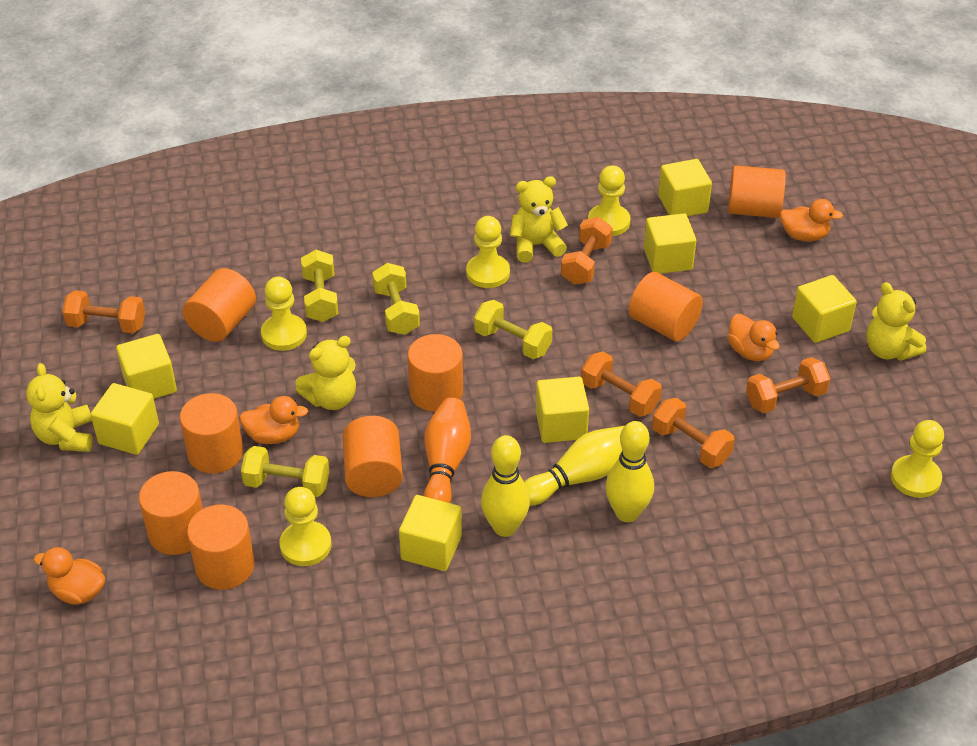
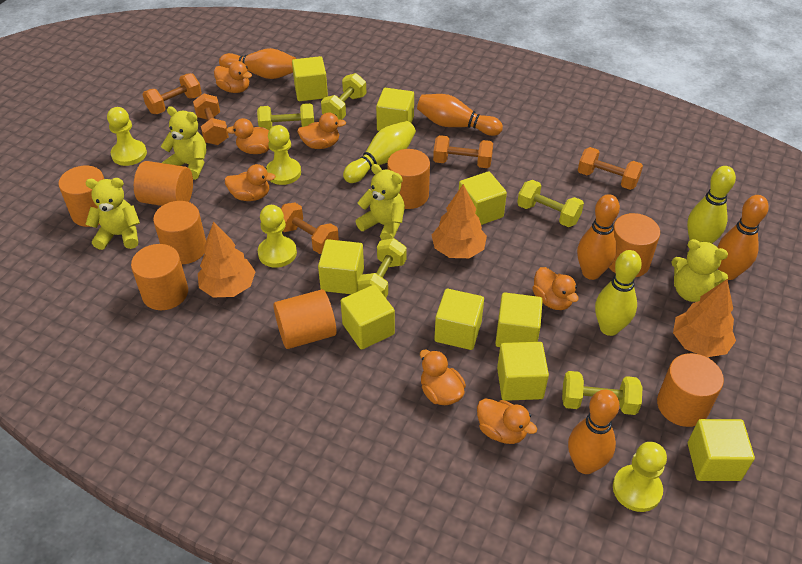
orange bowling pin: [423,398,471,503] = 1 -> [219,48,296,79] [417,94,503,136] [568,390,619,474] [577,194,620,280] [717,195,769,280] = 5
orange duck: [34,547,105,605] [239,396,308,444] [727,314,780,361] [780,199,843,241] = 4 -> [214,61,252,93] [225,164,276,201] [226,118,270,154] [297,112,346,149] [420,349,466,405] [477,398,537,444] [532,267,579,310] = 7
orange tree: none = 0 -> [198,222,256,298] [432,184,487,258] [673,279,736,357] = 3
yellow cube: [91,383,159,455] [116,334,177,399] [399,495,462,571] [536,377,589,443] [644,213,696,274] [658,159,712,216] [792,275,857,343] = 7 -> [292,56,328,101] [318,239,364,294] [341,285,395,350] [376,88,414,131] [434,289,484,350] [459,171,507,225] [495,292,543,347] [497,342,549,401] [688,419,755,481] = 9
yellow dumbbell: [241,446,330,497] [301,250,339,322] [372,263,420,335] [474,300,552,359] = 4 -> [257,103,314,130] [321,73,366,120] [357,238,407,298] [517,180,584,227] [562,371,643,415] = 5
yellow pawn: [261,277,307,351] [280,487,331,566] [466,216,510,288] [588,165,631,236] [891,420,944,498] = 5 -> [107,107,147,166] [258,205,297,268] [266,125,301,185] [613,442,667,512] = 4

